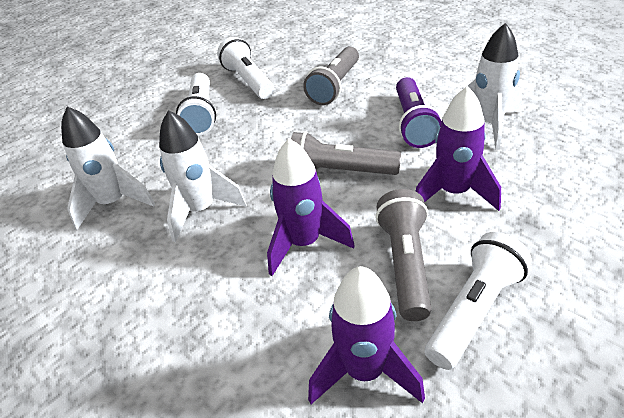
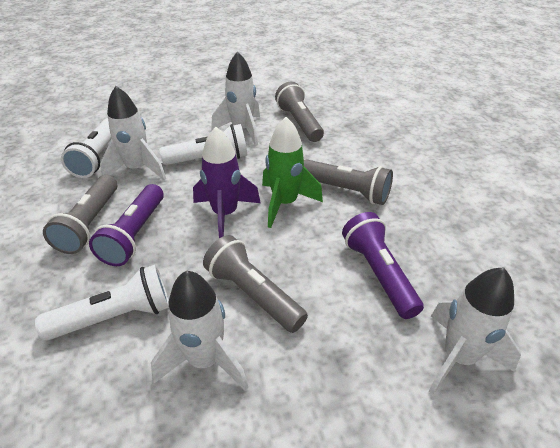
green rocket: none = 0 -> [262,117,323,228] = 1
grey flashlight: [291,131,401,175] [303,46,359,105] [375,189,431,321] = 3 -> [43,175,117,254] [203,235,308,333] [275,82,324,142] [304,159,393,205] = 4
purple flashlight: [396,77,442,148] = 1 -> [89,184,164,266] [342,212,424,319] = 2
purple rocket: [267,138,355,276] [308,266,425,404] [416,86,501,211] = 3 -> [193,127,261,238] = 1
white rocket: [61,106,155,230] [159,110,247,242] [454,23,523,150] = 3 -> [100,86,166,180] [151,271,248,391] [211,51,260,146] [429,267,521,394] = 4

